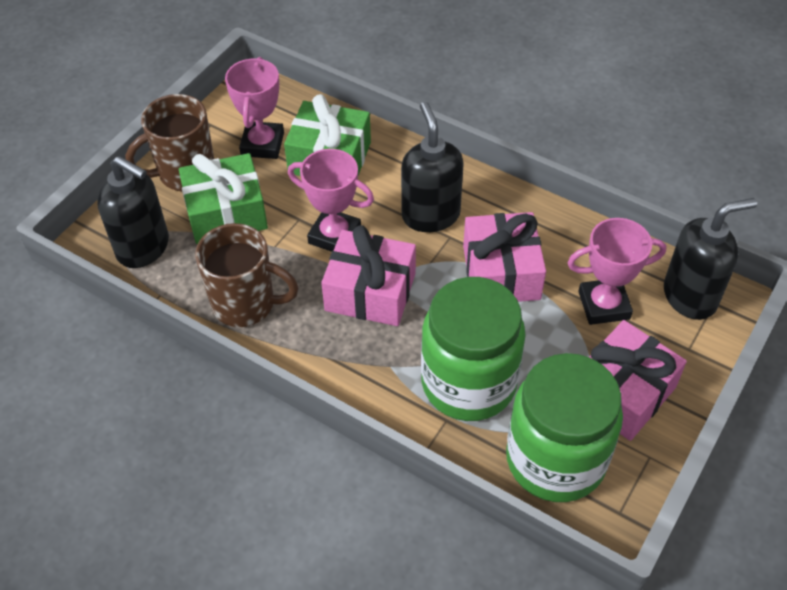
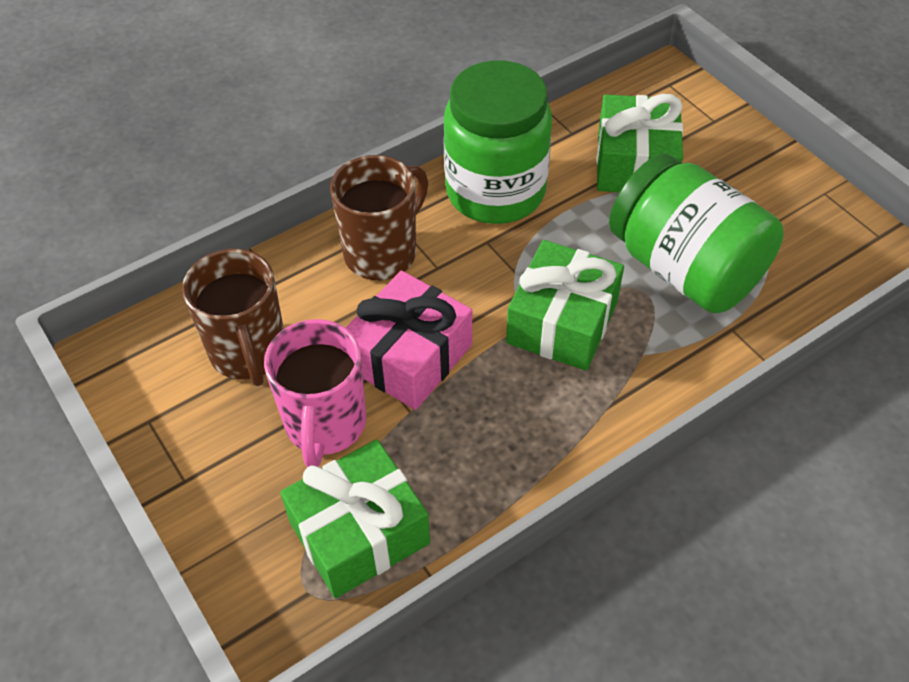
black soap dispenser: [97,156,169,268] [401,102,464,232] [664,198,757,320] = 3 -> none = 0
green gift: [179,153,268,244] [284,94,371,176] = 2 -> [280,439,430,598] [506,240,624,371] [596,94,683,192] = 3
pink gift: [321,225,416,326] [463,212,546,302] [589,320,687,441] = 3 -> [346,271,472,410] = 1
pink mug: none = 0 -> [264,319,366,467] = 1
pink trophy: [225,57,284,159] [288,149,374,252] [567,218,666,325] = 3 -> none = 0

